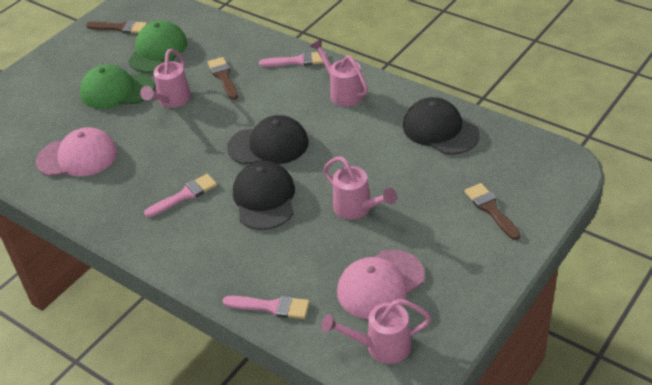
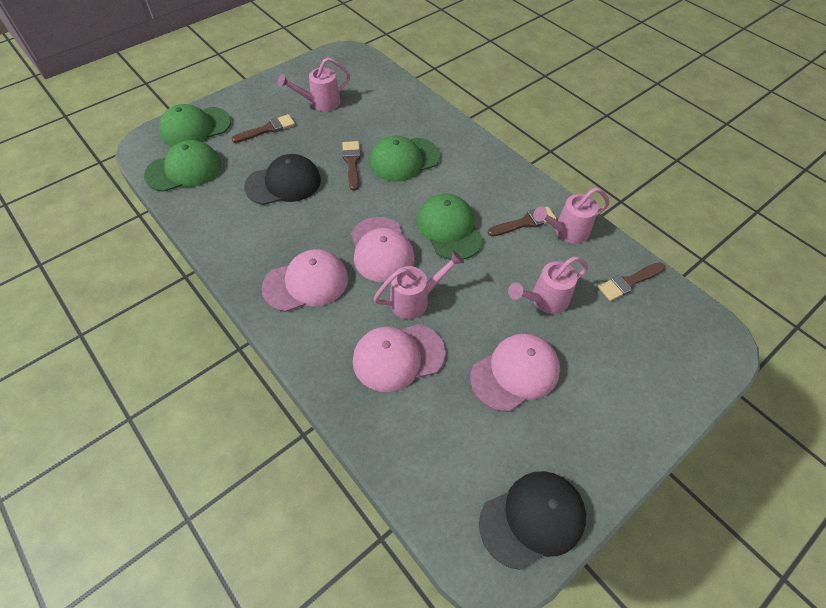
black cap: [227,115,309,165] [233,161,295,230] [403,97,479,155] = 3 -> [244,154,321,205] [479,471,586,570] = 2
brown brush: [86,20,148,34] [208,57,238,100] [464,183,521,240] = 3 -> [231,114,295,143] [342,141,361,191] [488,206,557,236] [598,262,665,301] = 4
green cap: [80,65,155,109] [128,21,187,73] = 2 -> [144,140,222,192] [159,104,231,147] [370,136,440,182] [417,194,483,260] = 4
pink brush: [144,174,217,217] [223,296,310,319] [259,51,326,67] = 3 -> none = 0
pink cap: [36,127,117,176] [337,249,425,319] = 2 -> [262,249,348,312] [351,217,415,283] [353,324,445,392] [470,333,560,412] = 4

